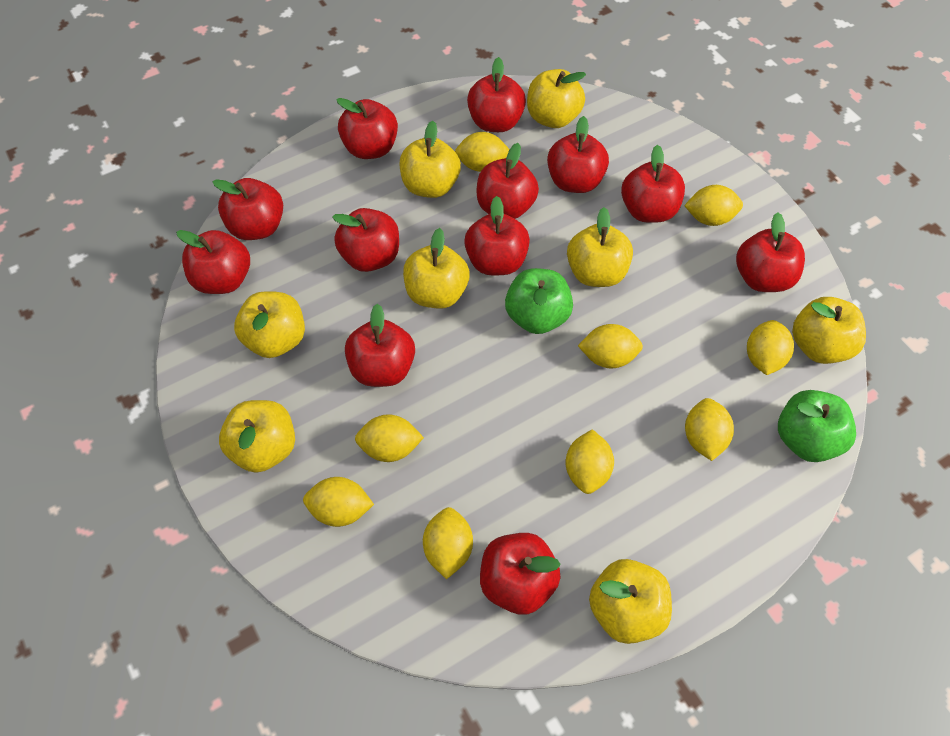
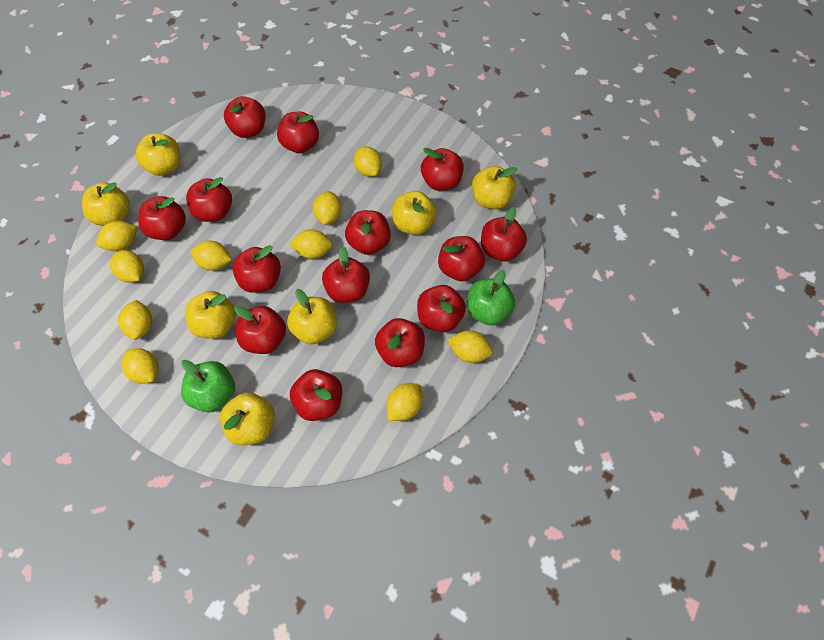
red apple: [176,230,250,294] [213,178,283,240] [332,208,399,272] [336,98,398,159] [345,304,415,387] [464,196,530,276] [467,57,526,132] [476,143,539,219] [480,533,561,615] [547,116,609,193] [621,145,685,223] [736,212,805,292] = 12 -> [138,196,186,240] [186,177,232,222] [224,96,265,138] [232,245,281,293] [234,306,286,354] [277,112,319,153] [290,369,342,421] [322,246,370,303] [345,210,391,255] [375,318,425,367] [417,285,466,332] [421,148,464,191] [438,236,485,281] [481,207,527,261] = 14
yellow apple: [219,400,295,473] [234,291,305,358] [400,121,461,198] [403,228,470,309] [527,69,586,128] [567,207,633,287] [589,559,672,644] [792,297,866,364] = 8 -> [82,182,130,226] [136,133,180,176] [185,291,236,339] [220,392,275,445] [287,289,337,345] [392,191,437,235] [472,166,517,209] = 7
yellow lemon: [303,477,374,527] [355,414,424,462] [423,507,473,579] [455,132,510,172] [566,429,614,494] [578,324,643,369] [684,185,743,226] [685,398,734,461] [747,320,794,375] = 9 -> [96,221,138,251] [110,250,144,283] [118,300,152,340] [121,348,159,384] [191,240,232,271] [290,229,332,259] [313,191,342,225] [354,146,382,177] [386,383,423,421] [448,330,493,363] = 10

